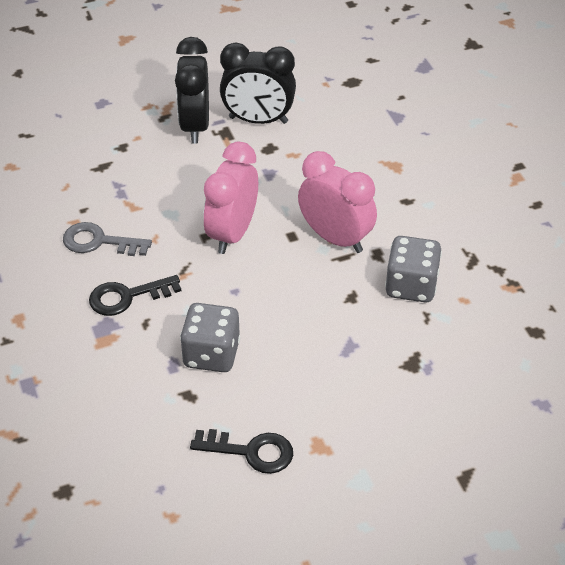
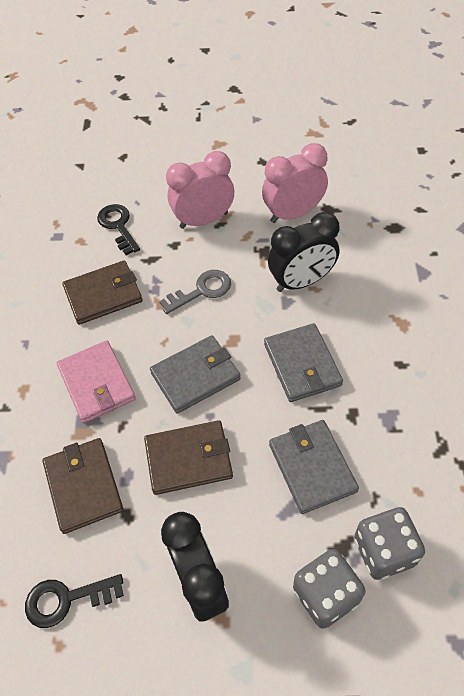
brown wallet: none = 0 -> [43,438,123,534] [62,260,143,325] [144,420,233,495] = 3
grey wallet: none = 0 -> [150,335,241,414] [264,323,343,402] [269,420,359,514] = 3
pink wallet: none = 0 -> [57,340,136,423] = 1

